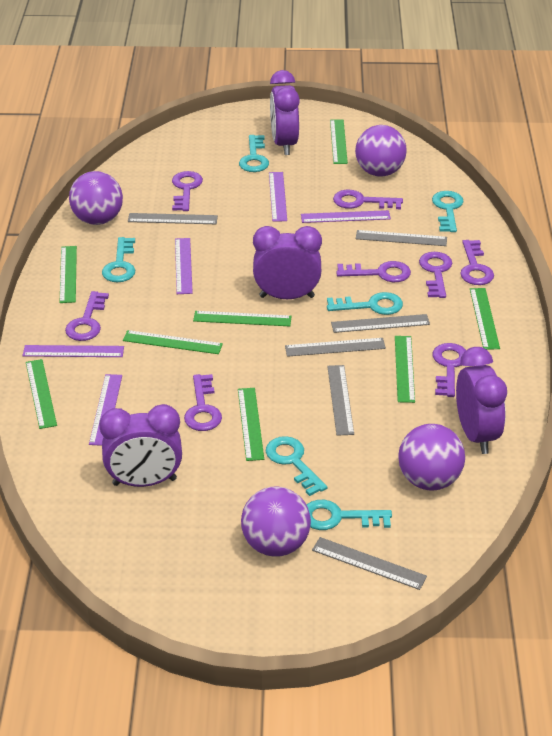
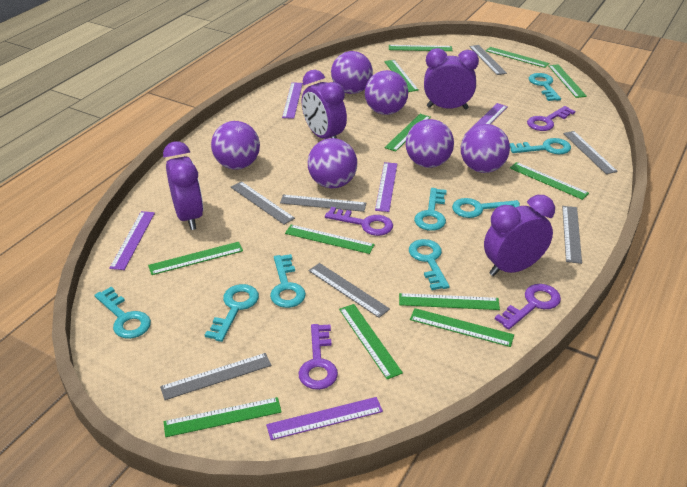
green ruler: [26,359,57,429] [60,246,77,303] [123,330,223,354] [193,311,292,326] [238,388,264,461] [330,119,348,164] [395,336,415,403] [470,288,500,350] = 8 -> [148,242,243,275] [164,397,282,437] [285,225,375,254] [339,304,403,379] [384,60,419,92] [385,114,431,152] [389,45,452,51] [399,293,500,310] [410,308,514,347] [486,47,549,68] [510,162,589,200] [548,64,587,98] = 12
grey ruler: [128,213,218,224] [285,338,386,357] [312,537,427,590] [327,365,354,436] [331,314,430,333] [356,230,447,246] = 6 -> [160,353,272,400] [231,181,295,225] [280,195,366,212] [308,263,390,318] [469,45,507,75] [562,206,582,264] [563,131,618,174] = 7
purple ball: [69,171,123,225] [241,486,311,557] [355,125,407,177] [398,424,465,490] = 4 -> [211,121,260,170] [308,138,357,188] [331,51,373,94] [365,70,408,115] [406,119,454,168] [461,124,510,173] = 6
purple key: [65,291,109,341] [172,171,203,211] [184,374,222,431] [333,190,403,209] [336,261,411,282] [419,252,452,298] [433,343,466,397] [460,240,494,285] = 8 -> [299,324,338,390] [325,207,393,236] [495,284,561,330] [527,106,575,131] = 4
turquoise key: [102,237,135,282] [239,135,269,172] [265,436,327,496] [307,500,392,530] [327,292,403,315] [432,191,464,232] = 6 -> [94,287,151,339] [205,284,259,342] [270,254,306,308] [409,239,450,290] [414,188,447,231] [452,198,520,218] [510,138,571,154] [529,73,561,101] = 8

